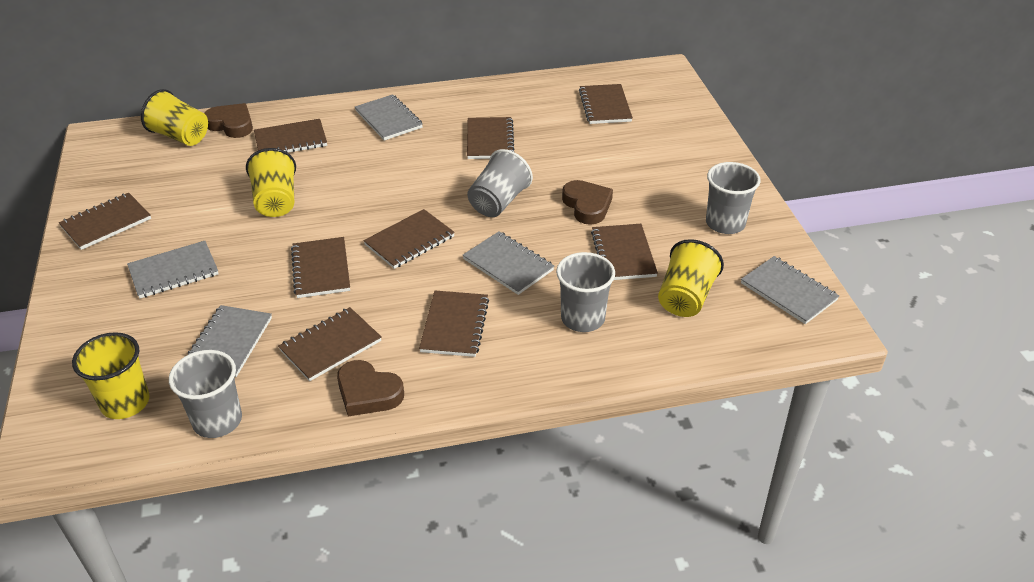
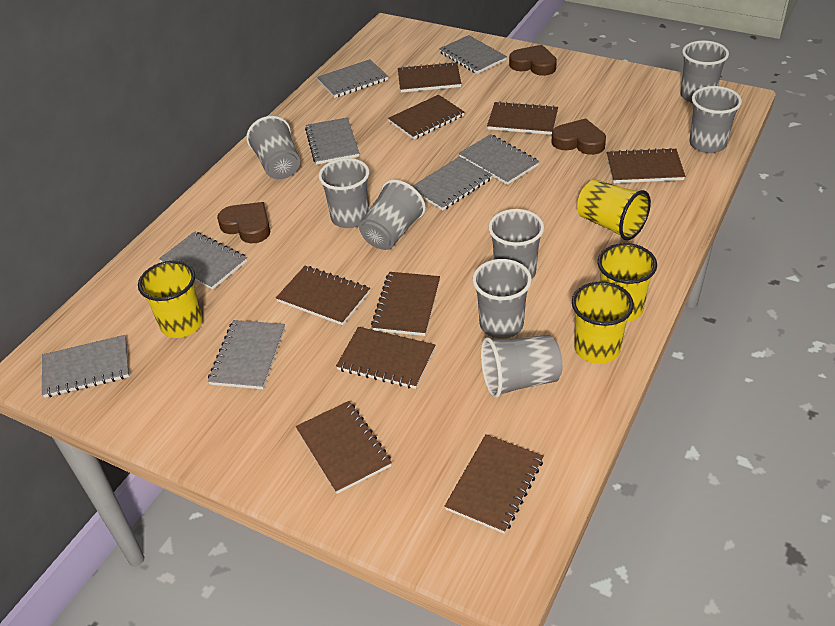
grey cup: [169,350,242,438] [467,149,533,217] [556,252,615,332] [706,162,761,234] = 4 -> [246,116,300,179] [319,158,369,228] [359,180,426,250] [473,259,532,338] [481,335,563,398] [488,209,544,279] [680,40,729,103] [689,86,742,153] = 8
grey notebook: [127,241,219,298] [188,305,272,377] [355,94,423,141] [463,231,554,295] [741,256,839,324] = 5 -> [42,335,129,398] [159,231,247,290] [208,320,285,389] [305,117,359,165] [317,59,388,98] [412,156,492,211] [439,35,507,74] [459,134,539,185] = 8

